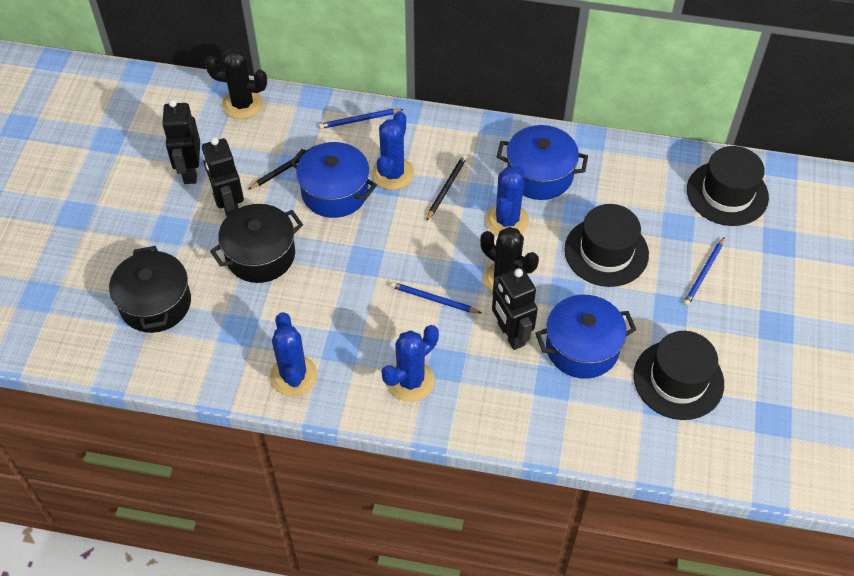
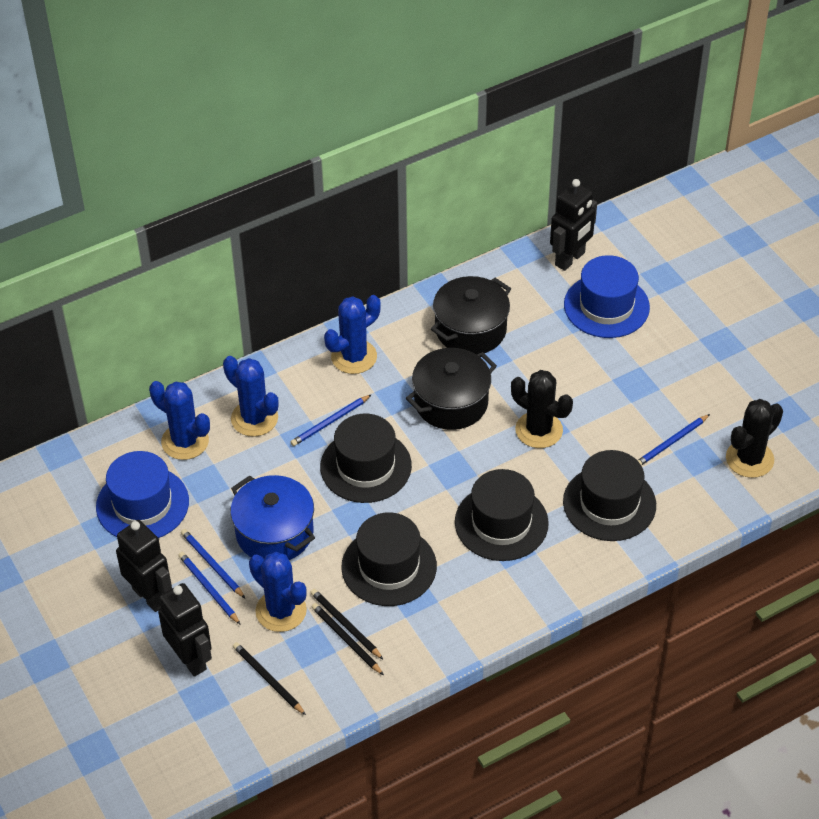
black hat: [564,204,649,287] [633,331,724,420] [687,146,769,226] = 3 -> [320,414,412,503] [341,513,437,606] [455,469,549,561] [563,450,656,541] = 4
black pencil: [248,143,320,190] [426,155,467,221] = 2 -> [233,642,306,715] [310,589,383,659] [312,603,384,675] = 3
blue hat: none = 0 -> [96,451,189,538] [564,255,650,338] = 2
blue pencil: [319,109,404,129] [391,282,481,313] [683,237,724,306] = 3 -> [178,552,241,625] [181,529,245,598] [290,394,372,446] [637,414,710,465] = 4
blue pot: [290,142,377,218] [497,125,588,200] [535,295,636,379] = 3 -> [230,475,315,560] = 1

